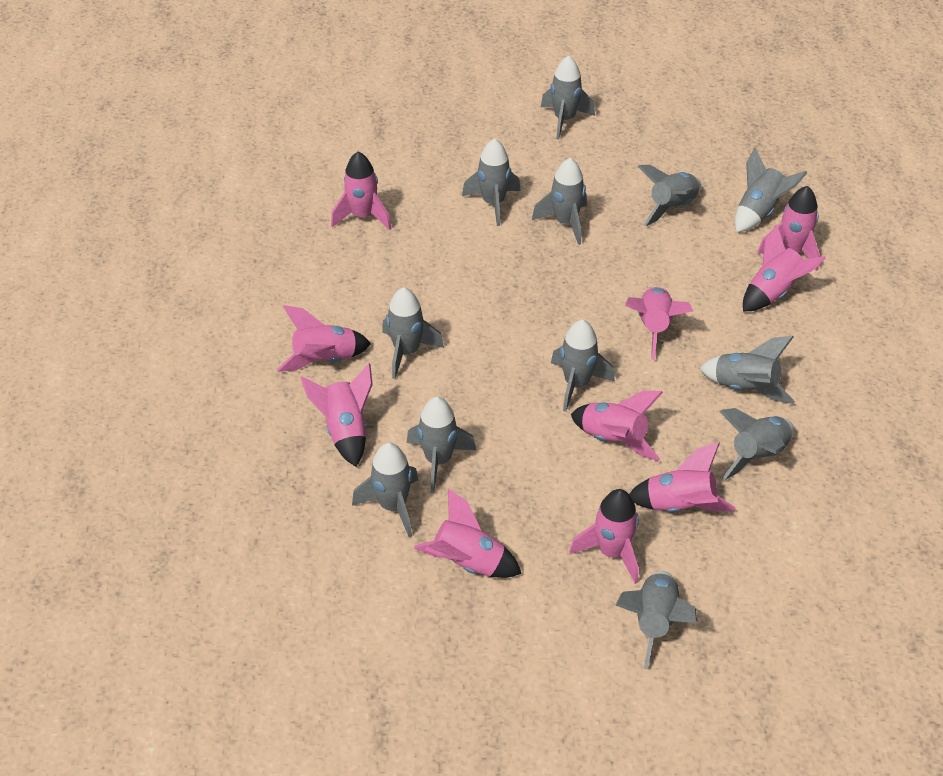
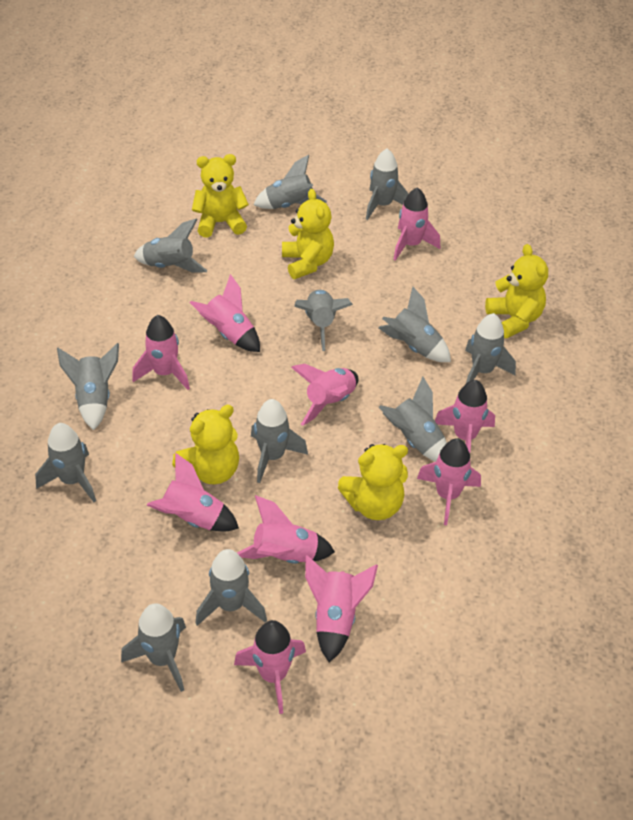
yellow teddy bear: none = 0 -> [172,405,239,485] [192,154,249,238] [282,189,334,279] [338,444,408,520] [485,244,548,338] = 5

